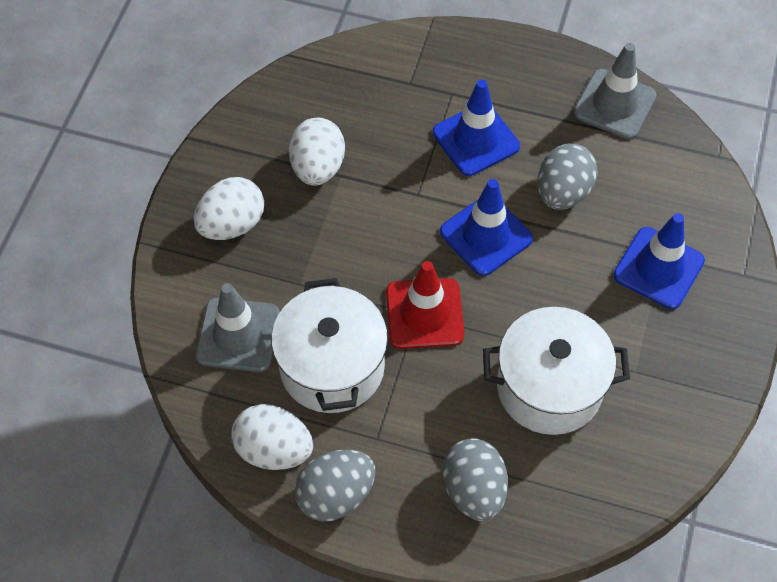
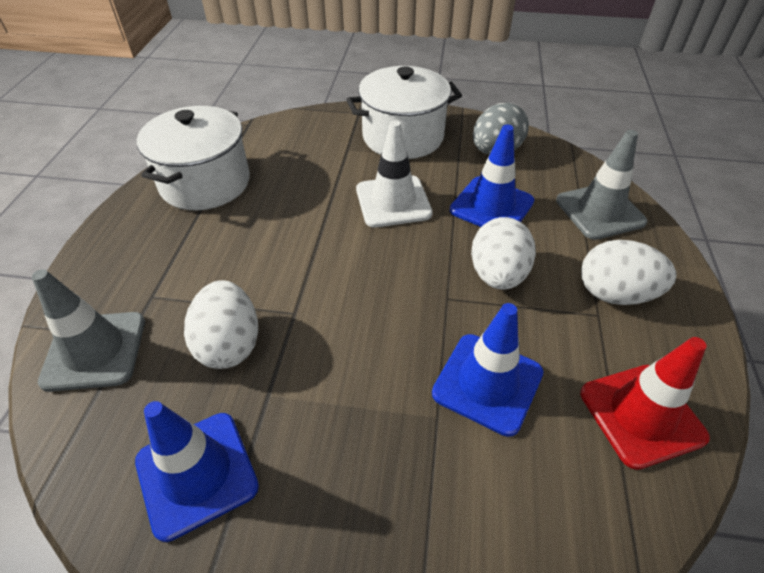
grey egg: [294,450,375,522] [442,438,508,522] [537,143,598,210] = 3 -> [473,103,529,155] = 1
white traffic cone: none = 0 -> [356,120,433,227] = 1

